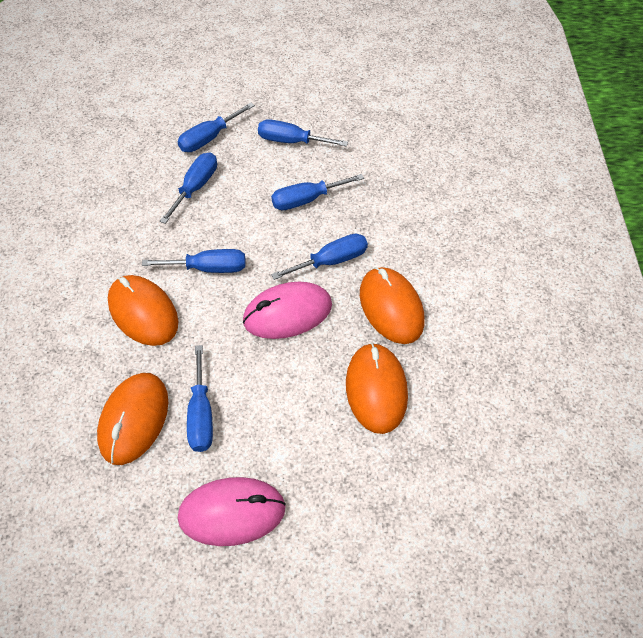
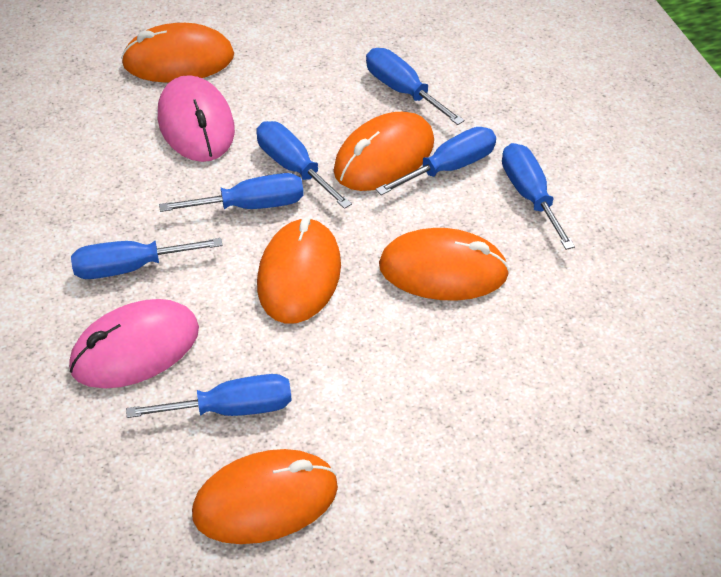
orange mouse: [97,373,168,465] [108,275,179,346] [346,343,408,434] [360,267,425,344] = 4 -> [121,23,234,83] [192,449,338,544] [257,217,341,324] [334,112,434,191] [379,228,510,301] = 5

